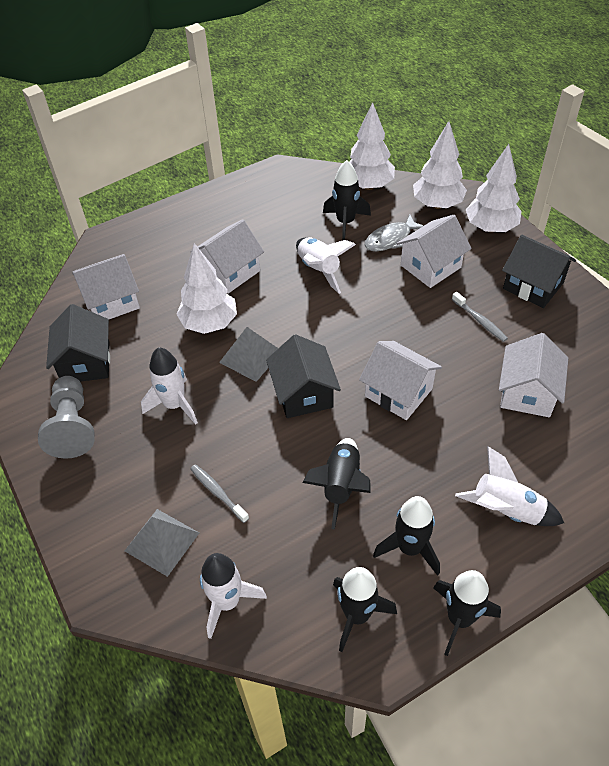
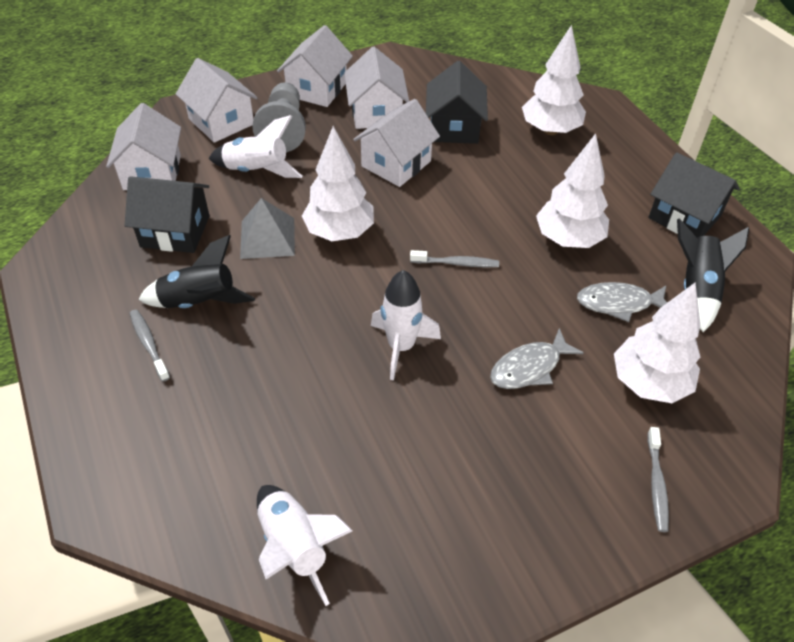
black rocket: [302,438,370,530] [323,160,371,241] [333,567,397,652] [373,496,440,576] [433,570,501,656] = 5 -> [138,235,255,308] [677,218,749,332] = 2
grey fish: [365,214,423,251] = 1 -> [490,328,584,389] [577,282,667,322] = 2
grey pyramid: [125,509,199,577] [219,327,278,382] = 2 -> [240,198,295,259] = 1
grey toothbrush: [190,464,249,523] [452,292,508,342] = 2 -> [130,309,170,382] [410,250,499,267] [647,427,669,532] = 3
white rocket: [141,347,198,425] [200,553,267,639] [296,237,356,294] [455,446,564,526] = 4 -> [209,115,302,178] [257,485,353,606] [371,270,441,380] = 3

